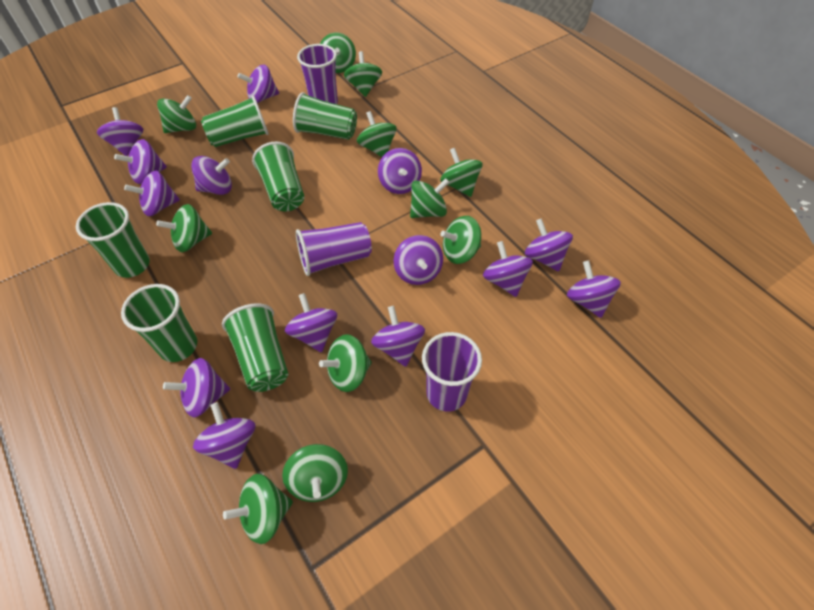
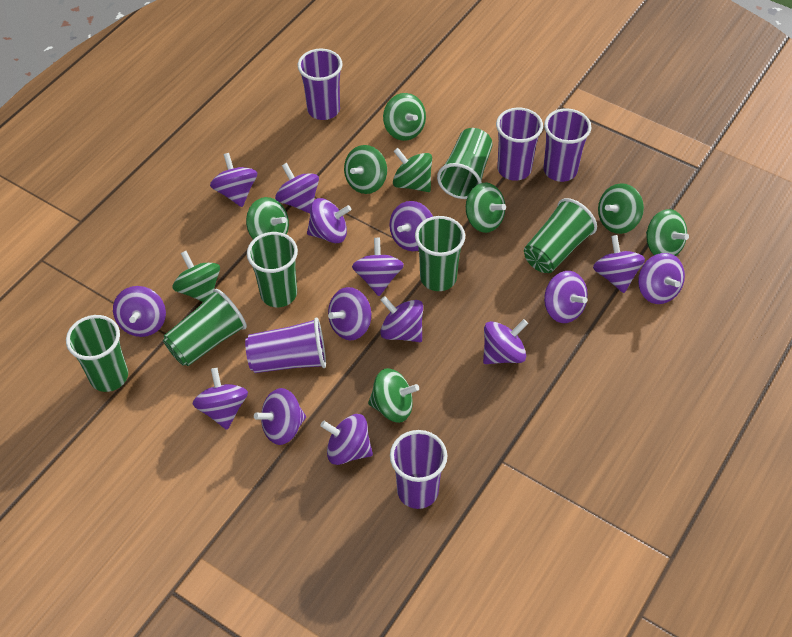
green spinning top: [156,204,212,252] [157,95,196,133] [223,474,293,544] [282,444,348,502] [319,334,372,392] [320,33,356,73] [344,51,382,97] [357,111,397,157] [410,178,449,218] [440,148,482,197] [441,216,481,264] = 11 -> [172,251,220,302] [246,197,289,239] [344,145,387,194] [368,368,419,423] [383,93,426,141] [393,148,432,192] [466,182,506,233] [598,183,644,234] [646,209,689,256] = 9
purple cup: [296,222,372,276] [297,44,338,104] [422,332,482,412] = 3 -> [245,318,326,373] [298,48,343,120] [390,430,447,509] [496,108,543,181] [543,109,592,182] = 5
purple spinning top: [97,107,143,156] [114,139,167,184] [124,171,180,216] [163,358,230,418] [191,156,232,195] [193,402,255,469] [237,65,279,103] [285,293,337,352] [371,306,425,367] [378,148,422,194] [394,235,443,285] [483,241,533,297] [525,218,573,271] [567,260,621,318] = 14 -> [113,286,166,337] [193,368,248,430] [210,153,257,207] [254,388,306,445] [275,163,319,213] [307,198,351,243] [320,414,373,465] [328,287,371,340] [352,238,404,296] [380,296,423,342] [390,201,433,251] [483,319,528,364] [544,271,588,323] [593,235,645,293] [638,253,685,304] = 15

